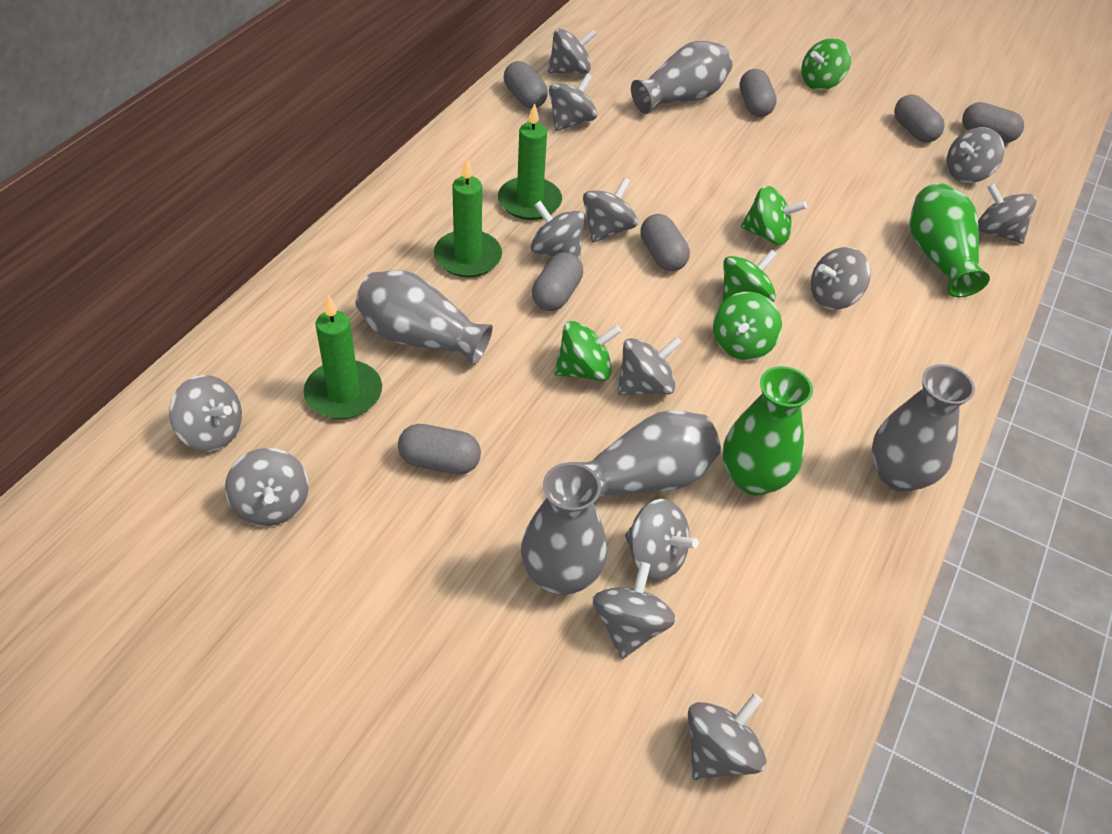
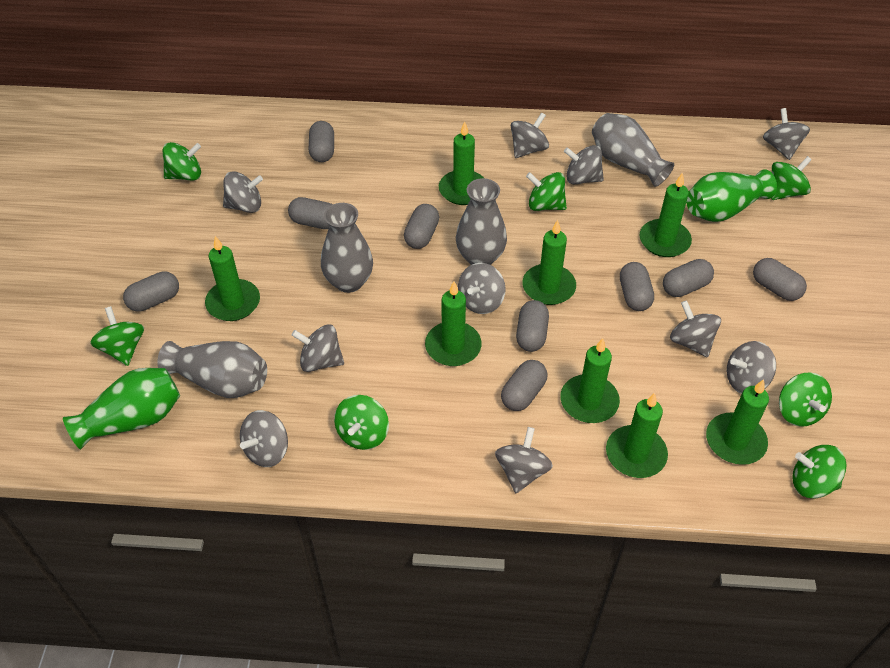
green candle: [304,295,382,419] [434,158,502,277] [498,103,562,220] = 3 -> [205,236,260,321] [425,282,481,366] [439,121,484,205] [522,220,576,305] [560,338,620,423] [606,393,668,478] [640,172,692,257] [706,379,769,465] = 8
green spinning top: [554,321,621,381] [713,292,782,360] [723,249,778,302] [741,186,807,245] [801,38,851,90] = 5 -> [90,306,144,366] [163,142,201,181] [334,395,389,450] [526,172,567,211] [771,156,812,200] [779,372,832,427] [792,445,846,498] = 7
grey capsule: [398,424,481,475] [504,61,548,109] [532,252,583,311] [640,214,690,271] [740,69,777,117] [894,95,945,143] [962,102,1024,143] = 7 -> [123,271,179,312] [288,197,333,229] [309,121,334,162] [404,204,439,249] [501,360,548,411] [516,300,549,352] [620,262,654,311] [663,259,714,297] [753,258,807,301] = 9
grey spinning top: [169,375,242,452] [225,448,309,526] [531,201,585,260] [548,29,597,74] [549,73,597,131] [583,177,638,243] [593,562,676,659] [618,337,682,395] [625,499,699,581] [688,693,766,780] [811,247,871,310] [946,127,1004,183] [978,183,1037,244] = 13 -> [223,171,263,213] [240,410,288,467] [291,324,344,372] [458,263,506,314] [495,427,553,493] [511,112,549,158] [564,145,604,185] [670,300,721,357] [727,341,776,394] [763,108,810,160] = 10
grey vase: [356,270,493,366] [521,462,607,595] [574,410,721,498] [631,40,732,114] [872,364,975,492] = 5 -> [157,341,267,398] [321,203,373,293] [456,178,507,265] [592,113,674,187] = 4

